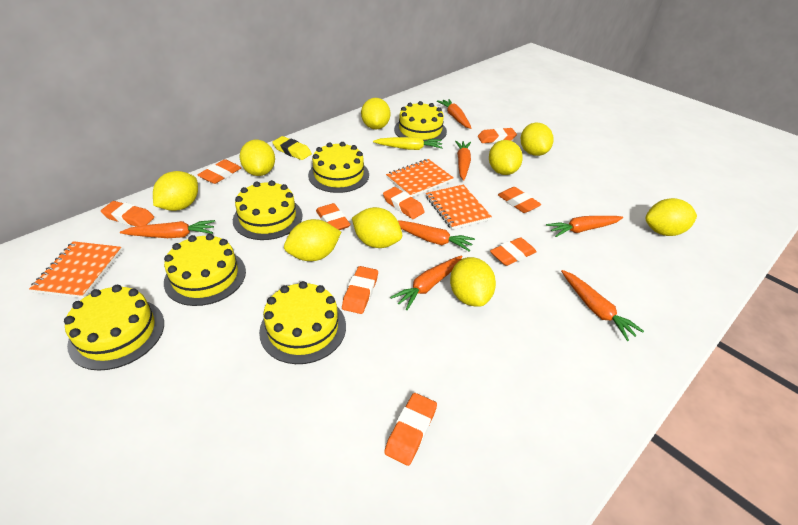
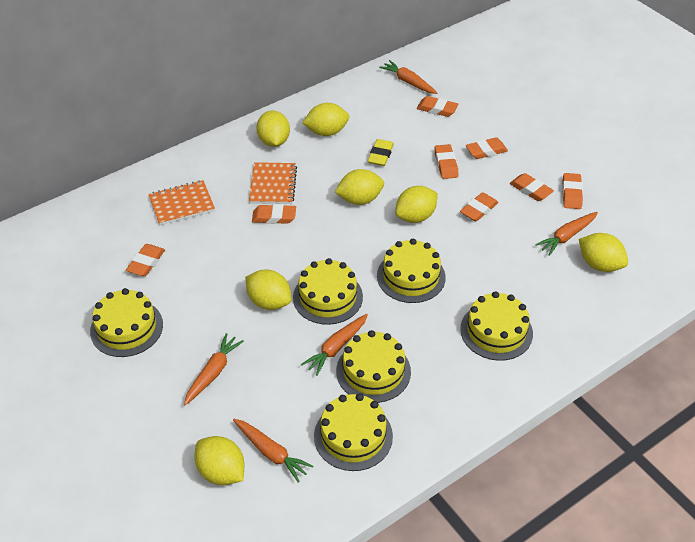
orange carrot: [120,220,215,238] [390,255,463,310] [398,220,475,252] [437,99,471,129] [455,141,471,180] [546,216,623,237] [561,270,644,341] = 7 -> [184,333,244,405] [233,419,314,483] [301,314,368,376] [379,60,437,94] [535,212,598,256] = 5
orange eraser: [101,201,154,227] [197,159,241,184] [316,203,350,230] [342,266,378,314] [383,187,425,219] [384,393,437,466] [478,128,517,143] [490,237,536,266] [498,187,541,213] = 9 -> [126,244,165,276] [252,204,296,224] [417,96,458,117] [434,144,458,179] [460,192,499,221] [466,137,508,159] [510,173,554,201] [562,173,583,209] = 8
orange notebook: [29,241,122,298] [386,159,454,197] [426,185,492,229] = 3 -> [149,180,215,225] [249,162,297,204] = 2
yellow carrot: [373,137,443,150] = 1 -> none = 0
yellow lemon: [153,171,198,211] [239,140,275,176] [284,219,341,261] [352,207,402,248] [361,98,390,129] [450,257,496,307] [489,140,523,175] [521,123,553,156] [645,198,697,236] = 9 -> [194,436,244,485] [245,270,292,310] [256,111,290,147] [302,103,349,136] [335,169,384,205] [395,186,438,223] [579,233,628,272] = 7

